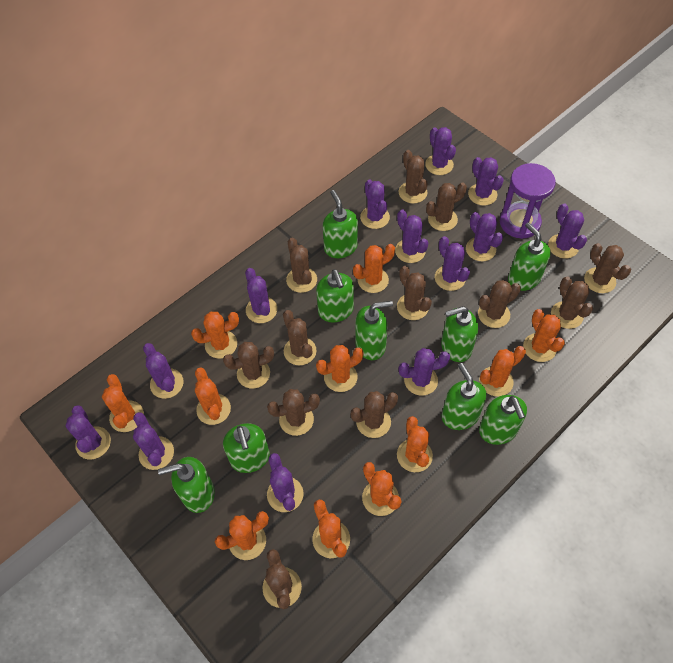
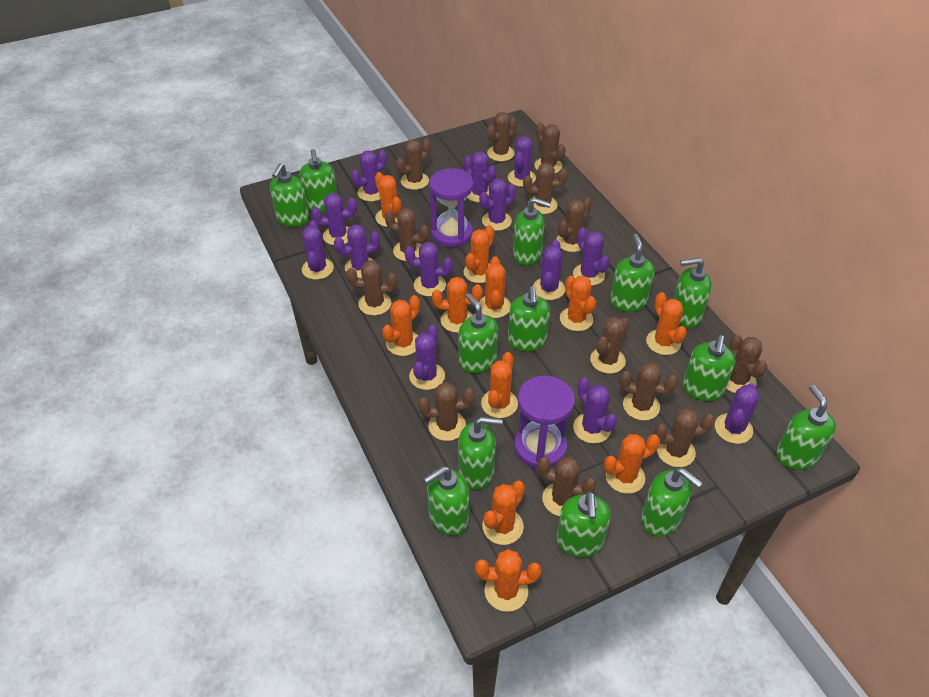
brown cactus: [223,342,274,389] [262,549,302,609] [267,389,320,436] [283,310,317,365] [286,238,317,293] [351,391,398,438] [397,266,432,320] [399,150,428,203] [426,182,467,231] [478,280,521,328] [551,276,593,329] [584,243,631,293] = 12 -> [346,260,397,316] [385,208,429,261] [396,139,431,190] [418,382,475,441] [487,112,517,162] [523,163,568,214] [535,122,566,173] [537,457,596,516] [556,197,592,252] [590,317,629,374] [619,362,678,421] [654,408,715,467] [726,335,768,393] = 13
green soap dispenser: [158,457,215,513] [223,423,270,473] [316,269,354,322] [323,190,358,258] [356,301,393,360] [441,306,478,362] [442,363,487,430] [479,395,527,445] [508,222,551,291] = 9 -> [270,163,309,227] [299,149,337,212] [424,466,469,536] [458,293,498,373] [458,417,503,490] [508,286,550,352] [513,198,551,266] [556,491,611,558] [610,234,654,312] [641,468,702,537] [674,258,712,328] [683,335,735,401] [776,385,836,470] = 13
purple hourglass: [500,163,556,239] = 1 -> [429,168,473,247] [514,376,575,468] = 2

